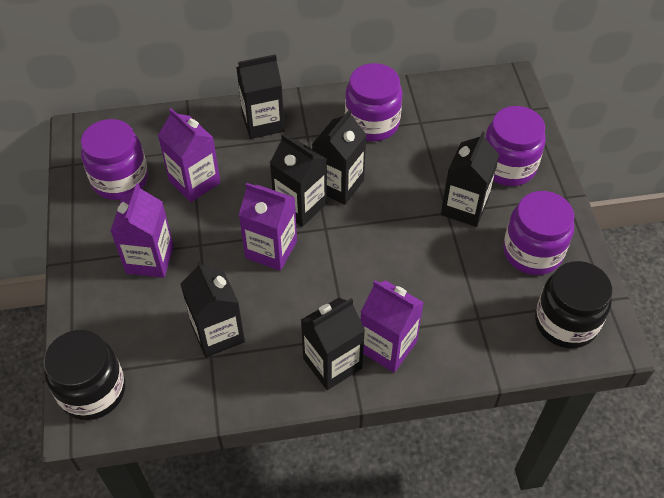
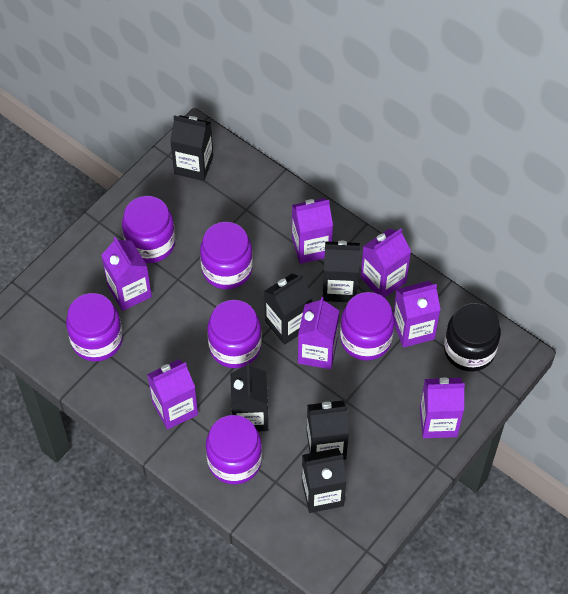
black jar: [43,330,125,420] [535,261,612,348] = 2 -> [444,303,501,372] = 1
purple carton: [111,183,174,278] [158,108,221,202] [239,183,297,271] [361,280,424,373] = 4 -> [101,237,152,311] [147,359,198,430] [292,198,333,264] [298,297,339,369] [361,229,411,298] [393,281,441,348] [420,377,465,438] = 7
purple jar: [81,119,148,200] [345,63,402,141] [485,106,546,186] [503,191,574,275] = 4 -> [66,293,123,362] [122,196,175,263] [200,222,253,289] [206,415,262,484] [207,300,262,368] [340,292,395,361] = 6

